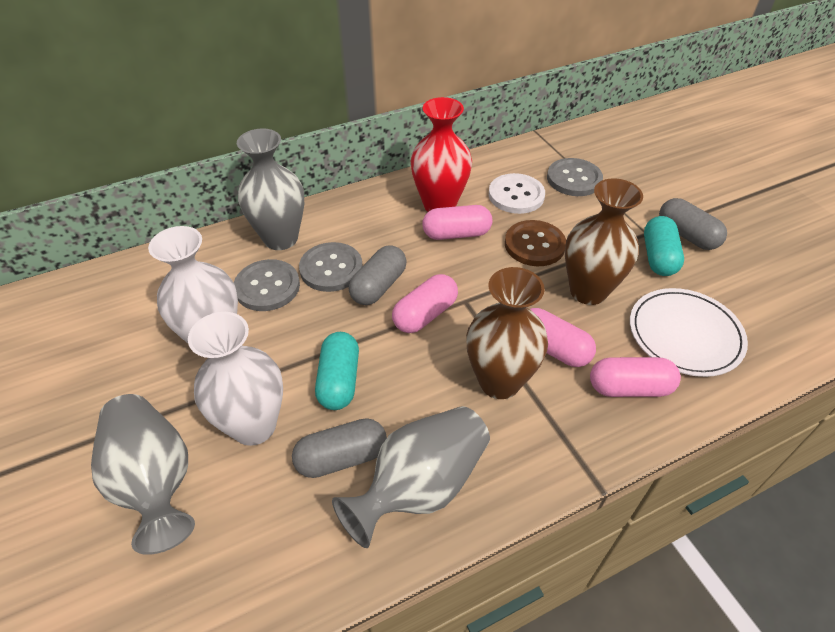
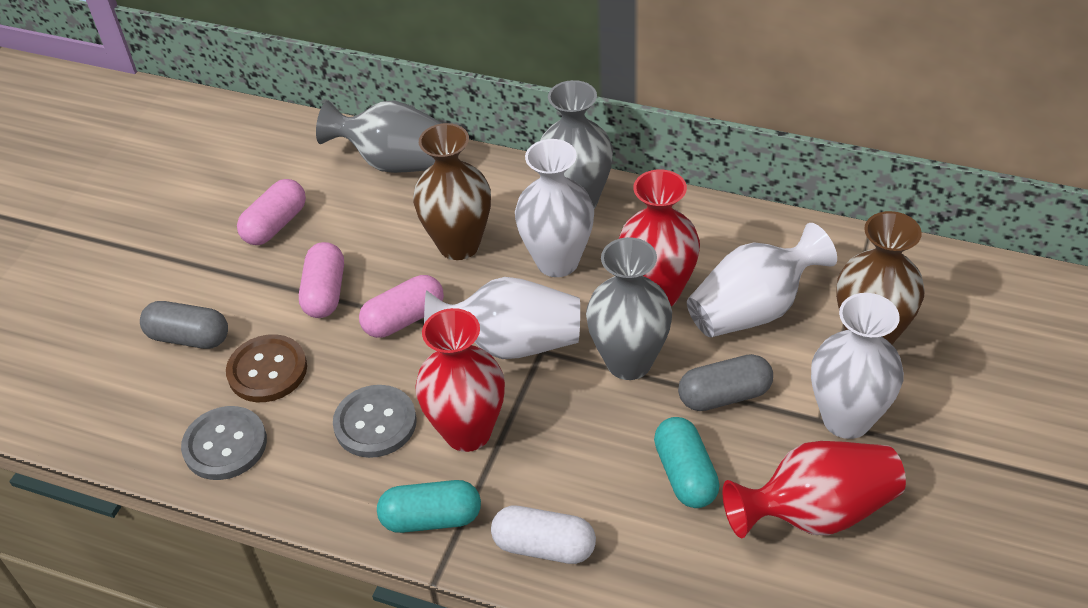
grey button: [234,259,300,311] [299,242,362,292] [547,158,603,196] = 3 -> [181,406,267,480] [333,385,417,458] = 2
grey capsule: [292,418,387,478] [348,245,407,305] [659,198,727,250] = 3 -> [140,301,228,349] [678,354,773,411] = 2
pink capsule: [392,274,458,333] [422,205,492,240] [530,308,596,367] [590,357,681,397] = 4 -> [237,179,306,245] [299,242,344,318] [359,275,444,338] = 3
red vase: [410,97,472,212] = 1 -> [415,308,505,452] [619,169,700,306] [722,441,906,538] = 3
white button: [489,173,545,214] = 1 -> none = 0
white capsule: none = 0 -> [491,506,596,564] = 1
white plate: [630,288,748,377] = 1 -> none = 0
white vase: [148,226,238,343] [188,312,283,446] = 2 -> [424,277,580,359] [515,139,594,277] [687,223,837,338] [811,293,904,439] = 4

